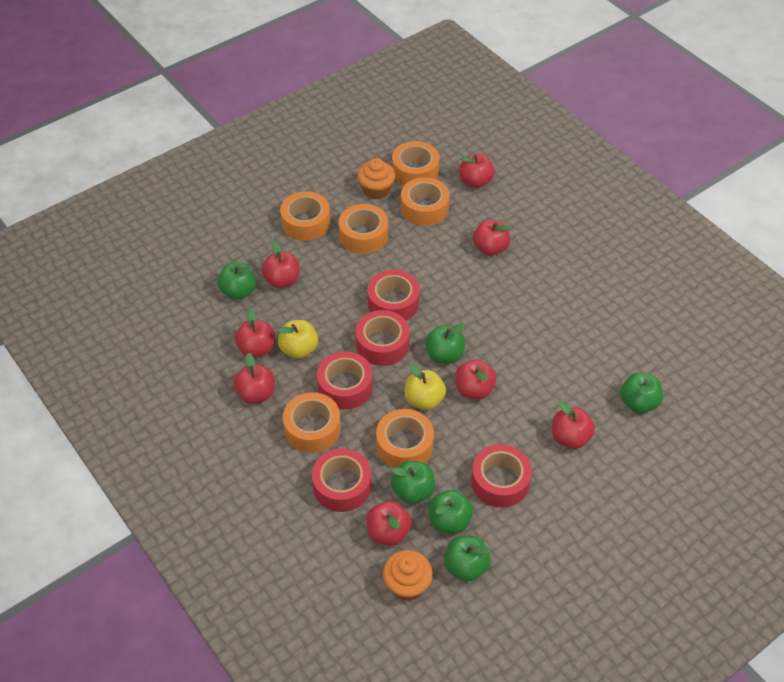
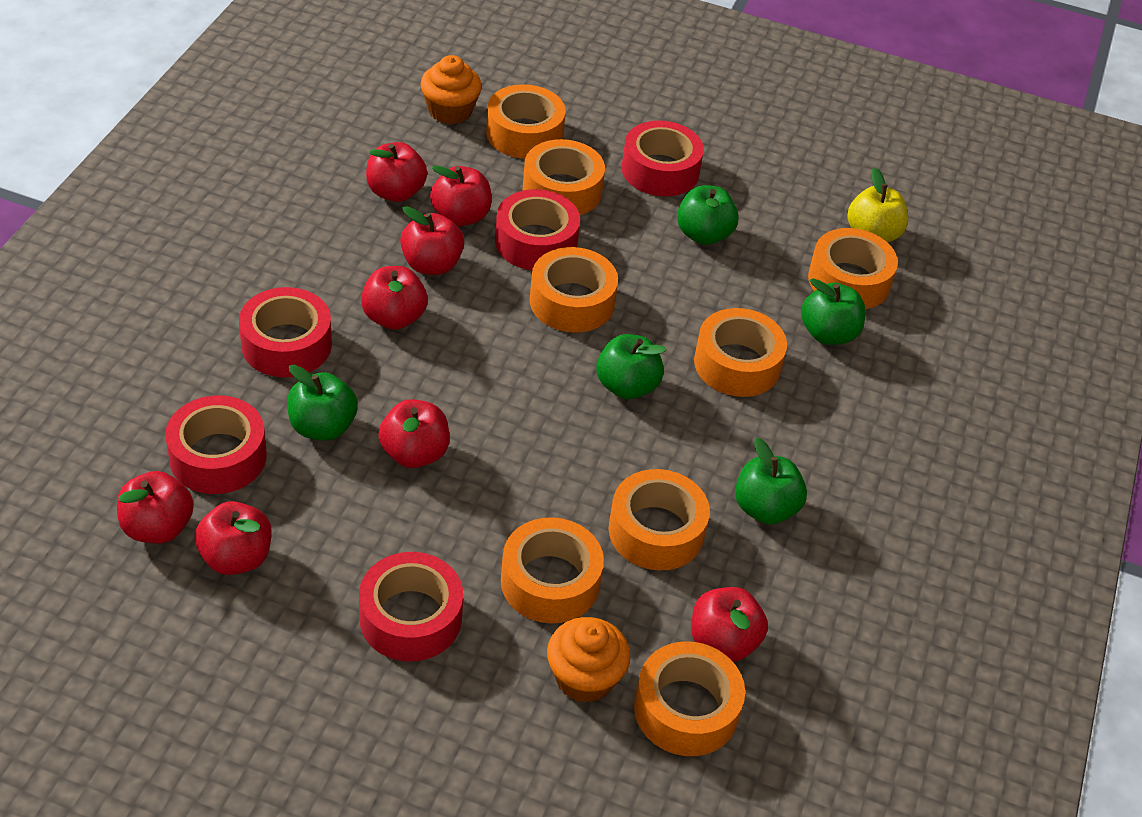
green apple: [217,262,256,300] [391,461,435,504] [425,323,465,364] [428,490,473,534] [444,536,491,582] [620,372,663,413] = 6 -> [287,365,358,441] [596,334,667,399] [677,185,739,245] [735,438,807,524] [801,278,866,345] = 5
orange tape: [280,191,330,241] [283,392,341,453] [339,204,388,254] [376,409,434,468] [392,141,439,186] [401,177,450,226] = 6 -> [486,84,566,159] [501,517,604,624] [523,139,605,215] [530,247,618,333] [609,469,710,571] [634,641,745,756] [694,308,787,397] [808,228,898,309] = 8
yellow apple: [277,320,318,359] [405,363,446,410] = 2 -> [848,168,908,243] = 1

